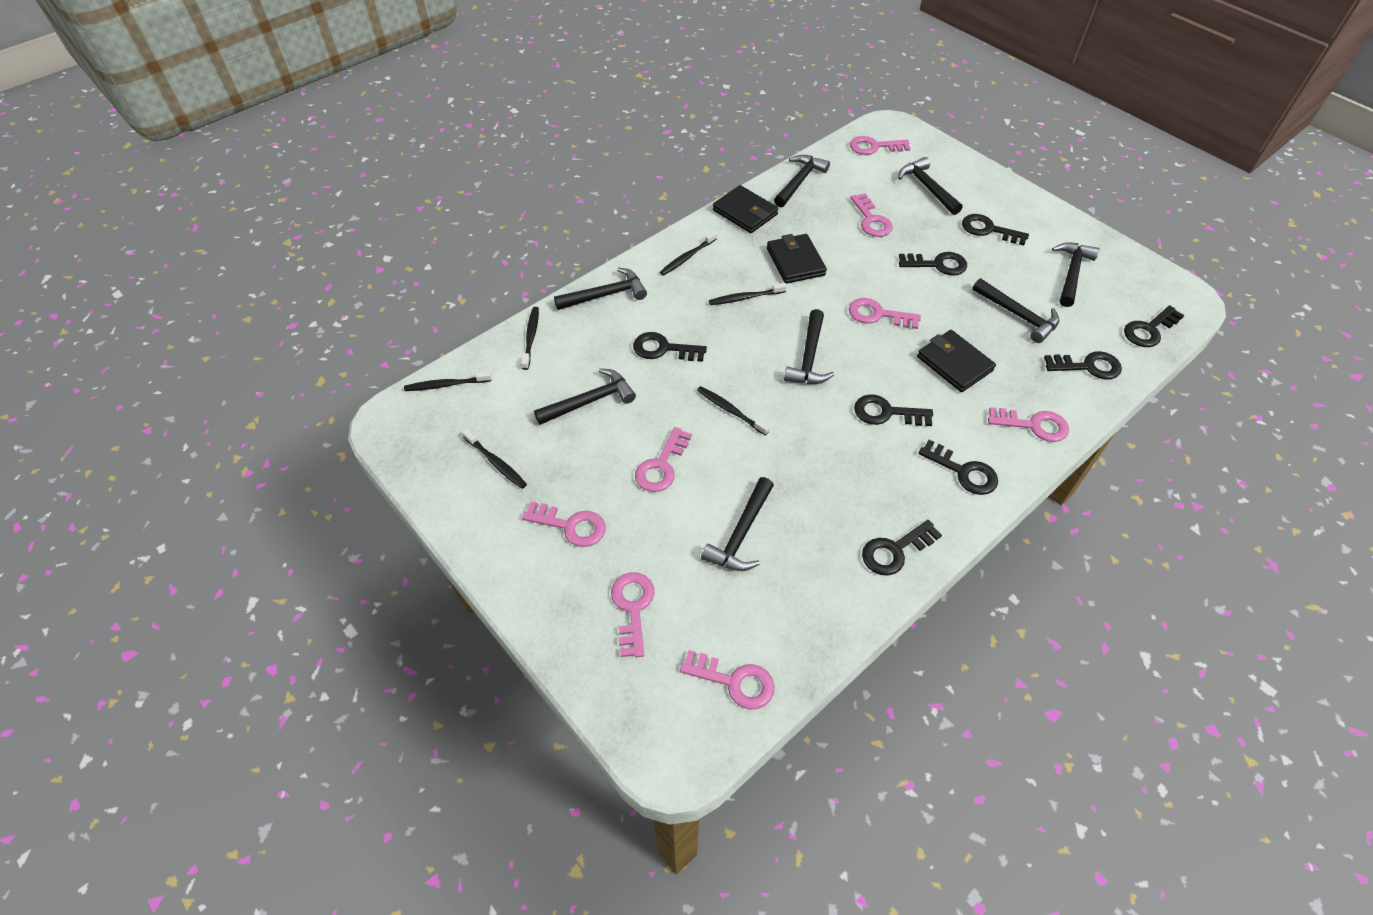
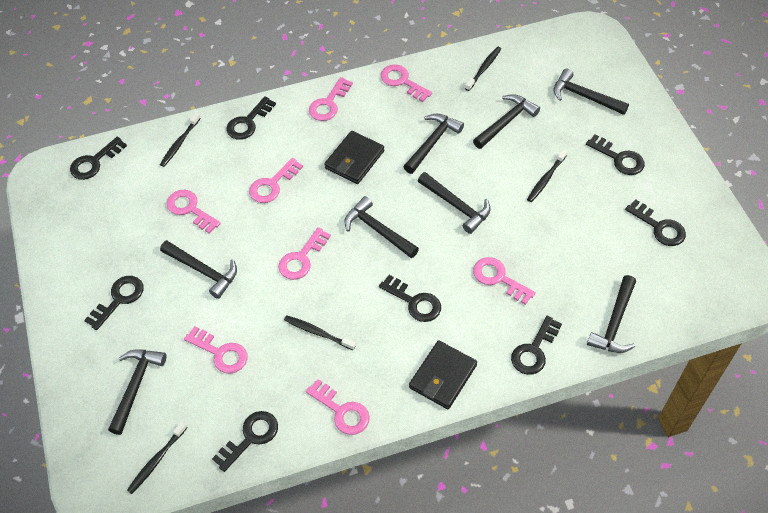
black toothbrush: [404,371,491,391] [462,429,527,489] [521,307,539,370] [660,231,717,276] [697,386,770,436] [709,283,787,305] = 6 -> [127,421,188,494] [160,113,201,167] [284,315,356,350] [465,47,501,91] [527,149,568,202] = 5
black wallet: [713,185,778,233] [767,234,827,284] [917,330,996,392] = 3 -> [324,131,384,184] [409,340,477,409] = 2

